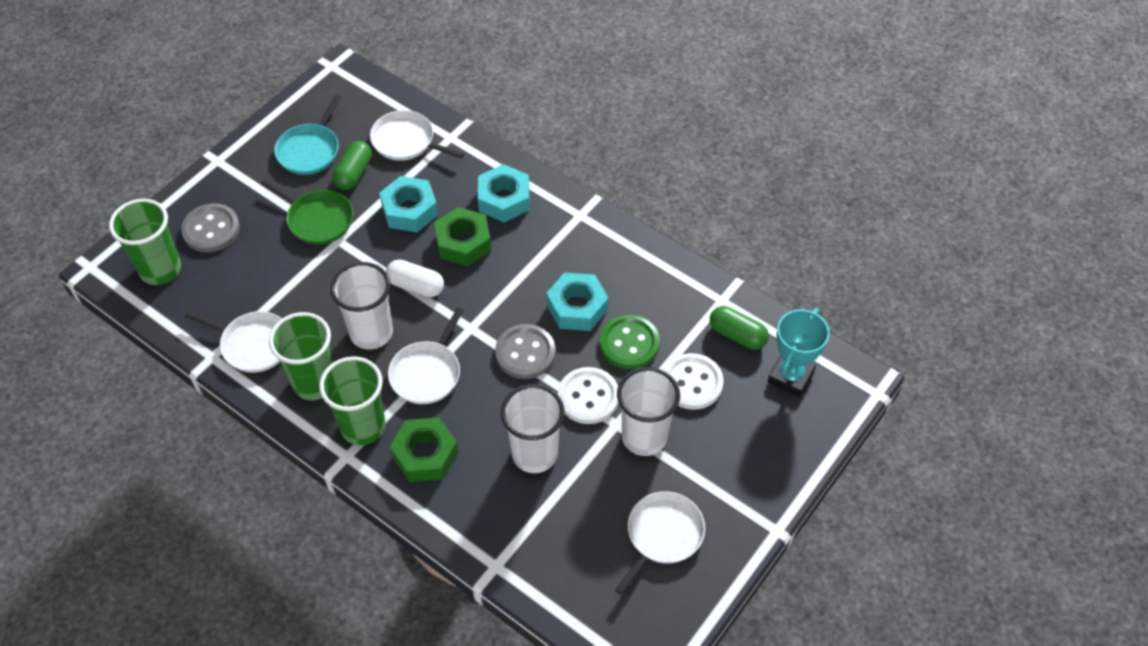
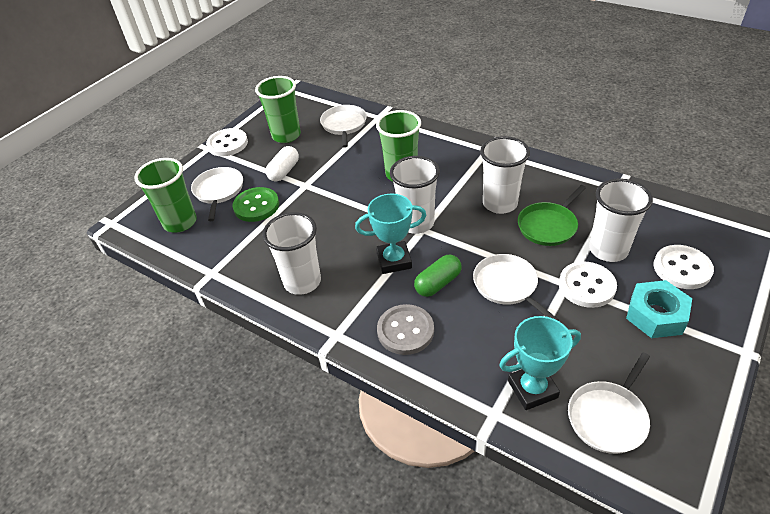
green capsule: [333,141,372,190] [710,306,769,350] = 2 -> [414,255,462,297] = 1
green nut: [390,417,459,482] [434,207,491,266] = 2 -> none = 0
grey button: [181,203,240,252] [495,324,556,379] = 2 -> [377,304,434,355] = 1
turquoise nut: [379,176,438,232] [478,164,530,222] [546,272,608,331] = 3 -> [626,280,692,338] = 1
turquoise pan: [274,95,341,175] = 1 -> none = 0
turquoise trophy: [768,308,830,397] = 1 -> [355,194,427,274] [499,316,581,410] = 2
white button: [558,367,619,424] [664,353,724,410] = 2 -> [206,128,248,156] [559,262,617,308] [654,245,714,289] = 3
white cup: [330,262,393,350] [501,384,565,473] [617,367,680,456] = 3 -> [263,212,321,295] [390,156,440,234] [480,136,530,214] [589,179,653,262] = 4

